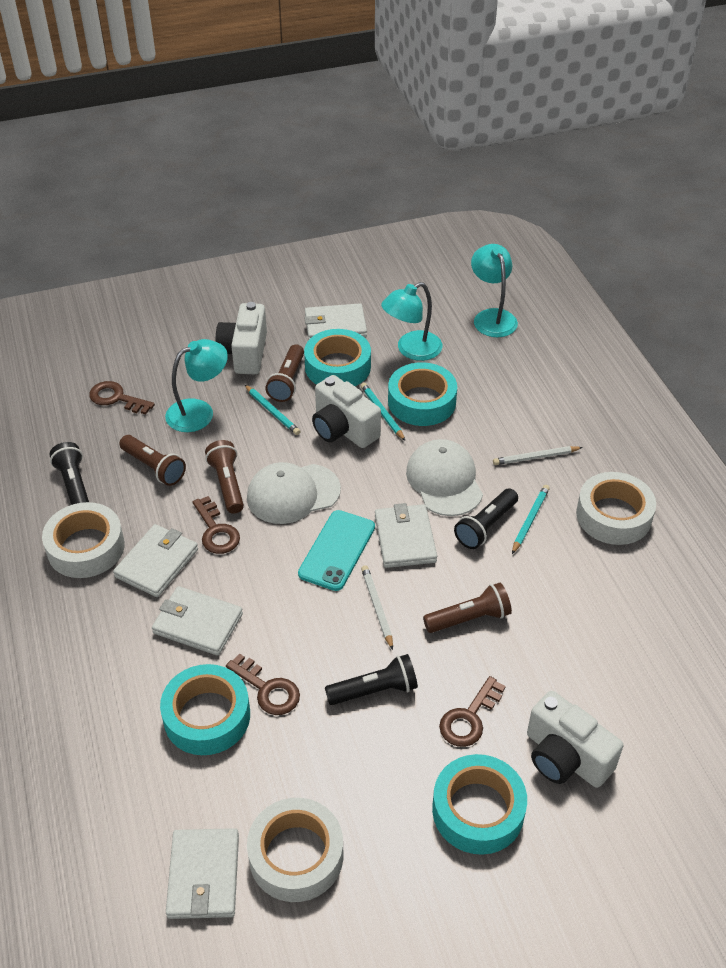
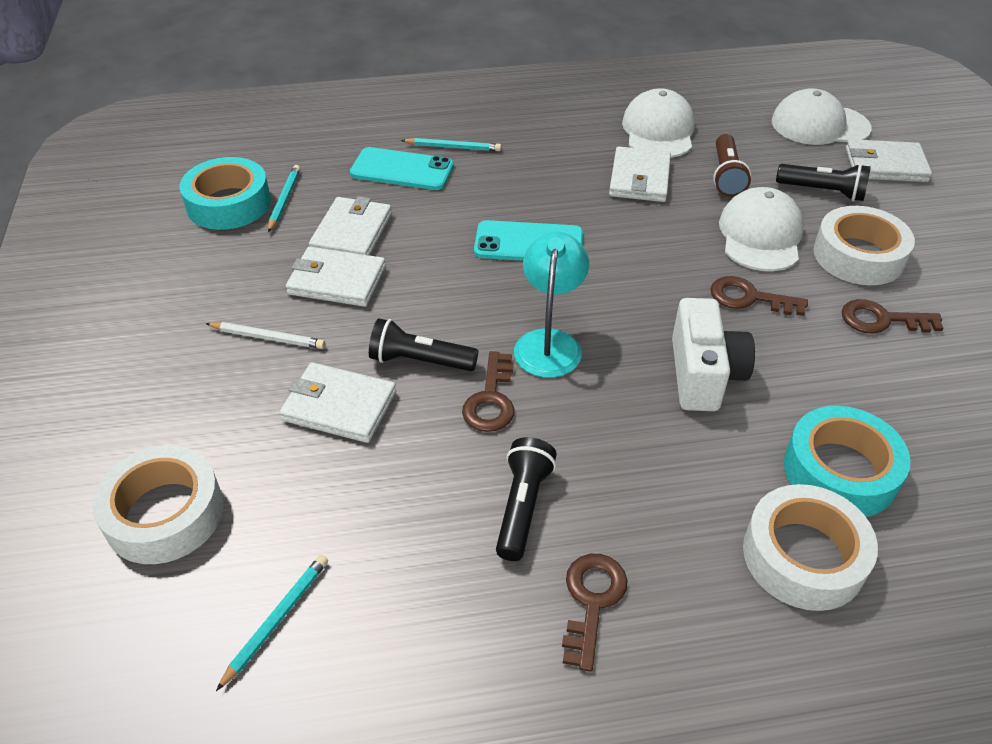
brown flashlight: [119,435,186,486] [205,440,244,514] [265,344,304,402] [423,583,512,633] = 4 -> [713,134,751,197] = 1
turquoise lamp: [165,339,228,432] [381,282,443,361] [471,244,518,337] = 3 -> [514,232,589,378] = 1
turquoise phone: [298,510,375,591] = 1 -> [350,147,454,190] [474,220,583,261] = 2
turquoise tape: [160,664,250,755] [304,329,371,386] [388,362,457,426] [432,754,527,855] = 4 -> [180,157,271,230] [784,406,910,517] = 2
white camera: [216,302,267,374] [312,375,381,448] [527,691,623,788] = 3 -> [672,298,755,411] = 1
white cap: [247,462,341,524] [406,439,483,516] = 2 -> [622,88,695,158] [719,187,804,271] [772,88,872,145] = 3
white pencil: [361,565,393,650] [493,446,583,465] = 2 -> [205,322,325,349] = 1

